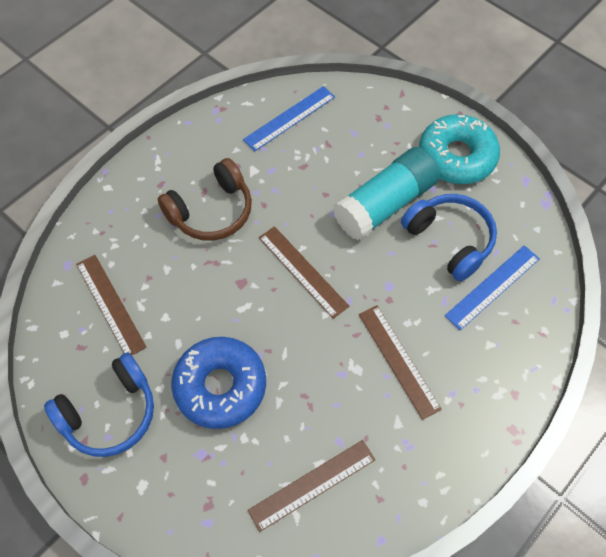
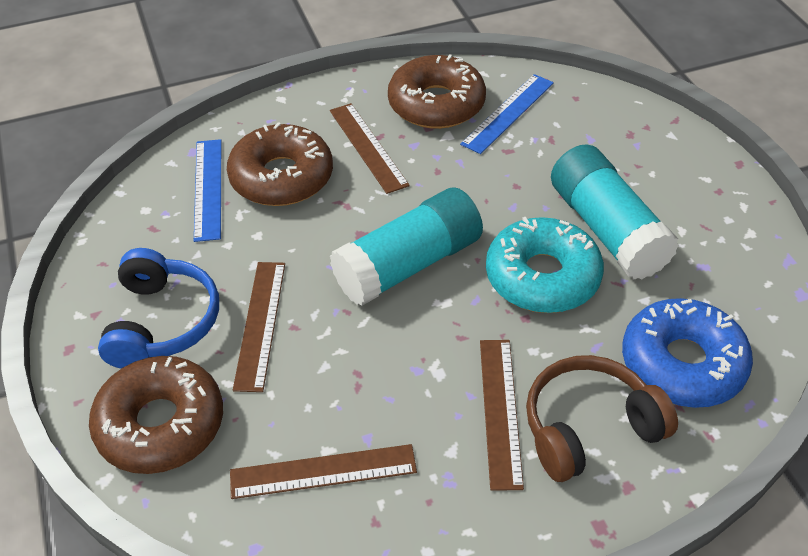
blue headphones: [44,353,154,457] [401,194,497,282] = 2 -> [98,248,219,369] = 1
brown donut: none = 0 -> [89,356,223,474] [227,122,333,206] [388,54,486,129] = 3
turquoise glue stick: [333,147,440,240] = 1 -> [330,187,483,306] [551,144,679,280] = 2

